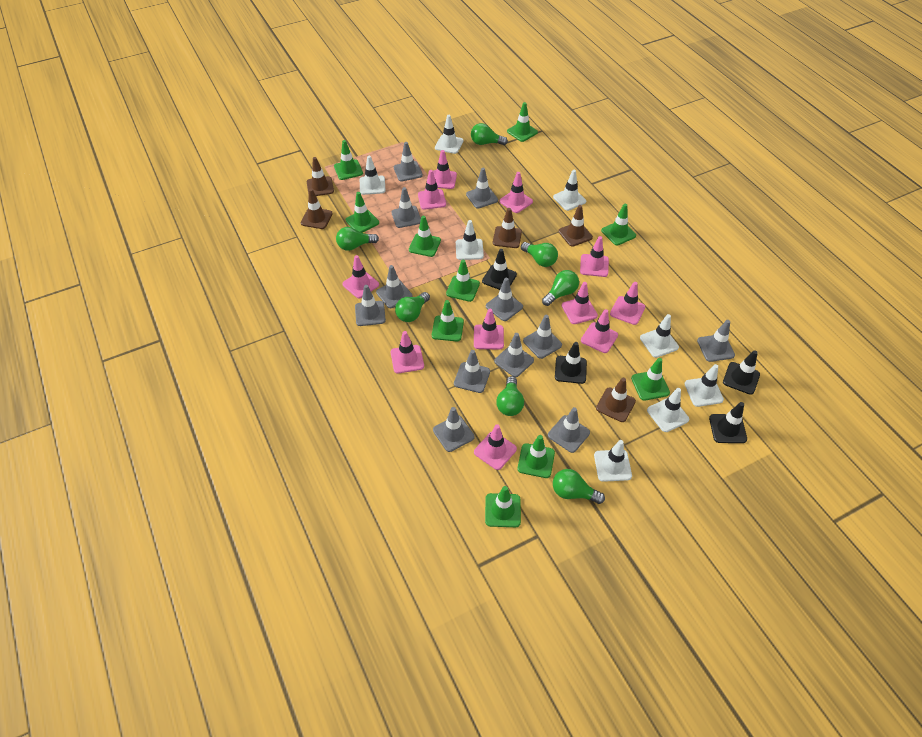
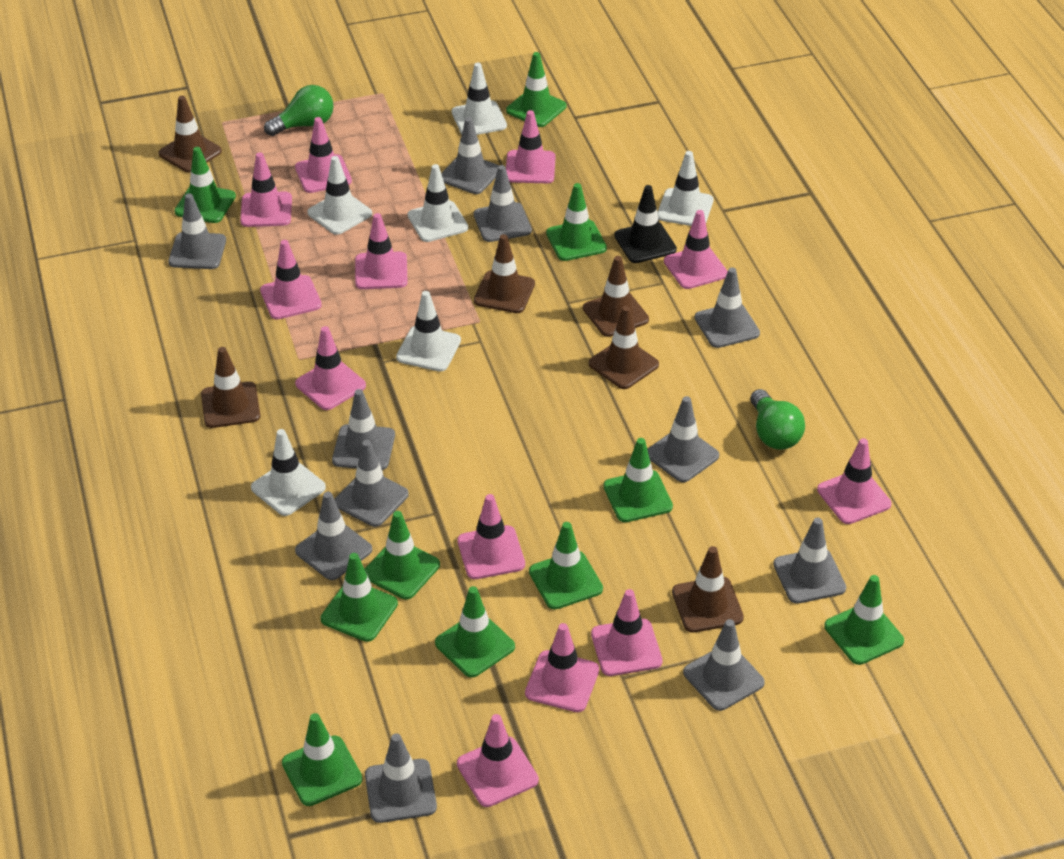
black traffic cone: [482,249,517,290] [555,342,587,384] [709,402,747,443] [723,350,760,395] = 4 -> [614,185,677,263] = 1
brown traffic cone: [301,189,333,229] [307,157,334,196] [493,208,522,248] [558,205,593,247] [596,378,636,422] = 5 -> [159,96,222,172] [201,347,260,428] [474,234,535,313] [583,256,649,337] [589,306,659,389] [672,546,744,633] = 6
green light bulb: [336,227,379,251] [395,292,430,322] [471,123,508,145] [496,376,524,416] [521,242,558,267] [542,270,579,306] [553,469,605,504] = 7 -> [264,85,334,136] [750,389,805,450] = 2
grey traffic cone: [355,285,386,326] [376,265,412,308] [391,187,421,228] [394,142,423,182] [433,407,474,452] [454,350,490,393] [466,168,498,208] [486,278,523,321] [494,333,534,377] [523,315,562,359] [548,407,590,453] [697,320,735,362] = 12 -> [168,193,226,269] [295,492,372,580] [332,389,395,470] [334,440,409,527] [365,733,437,823] [441,117,499,194] [474,165,532,242] [647,396,719,482] [683,619,765,711] [695,267,760,348] [773,518,846,604] = 11
pink traffic cone: [342,255,379,299] [391,331,424,373] [418,170,446,210] [433,150,457,189] [474,309,504,350] [474,424,517,470] [499,172,533,213] [562,282,598,324] [580,236,609,277] [581,309,618,353] [610,282,645,325] = 11 -> [240,152,292,227] [260,240,322,319] [295,117,352,193] [295,326,366,410] [355,213,408,289] [457,494,525,579] [457,714,539,807] [506,110,556,183] [525,623,599,712] [591,589,662,676] [664,210,728,289] [817,438,891,524] = 12
white traffic cone: [360,156,386,195] [435,115,464,154] [456,220,484,260] [553,170,586,211] [594,440,632,482] [640,314,679,358] [647,388,689,432] [685,364,724,407] = 8 -> [251,429,326,516] [307,156,372,235] [396,291,461,372] [408,164,468,242] [452,62,507,135] [657,151,714,226] = 6

